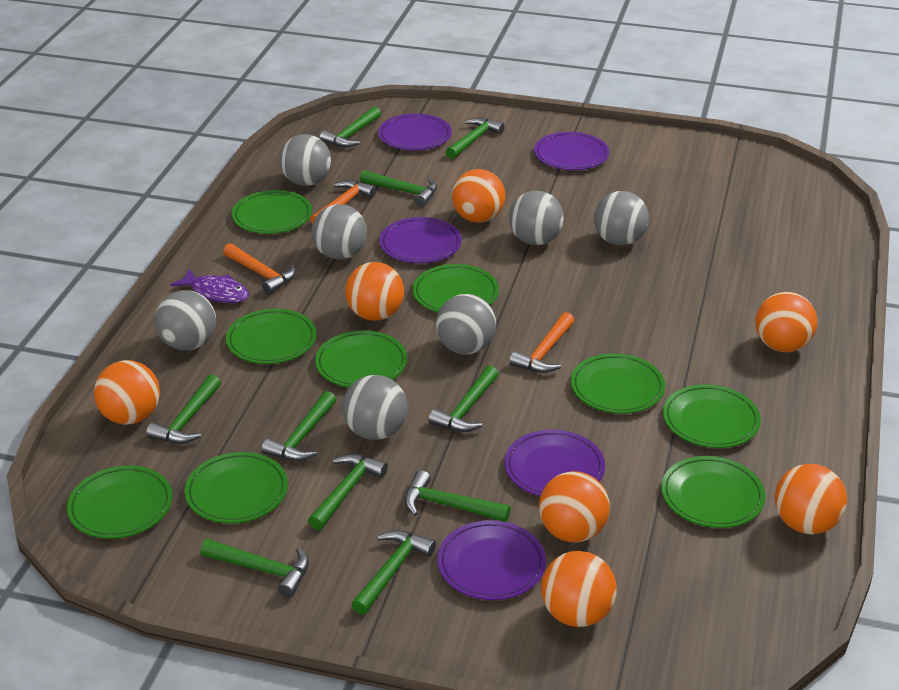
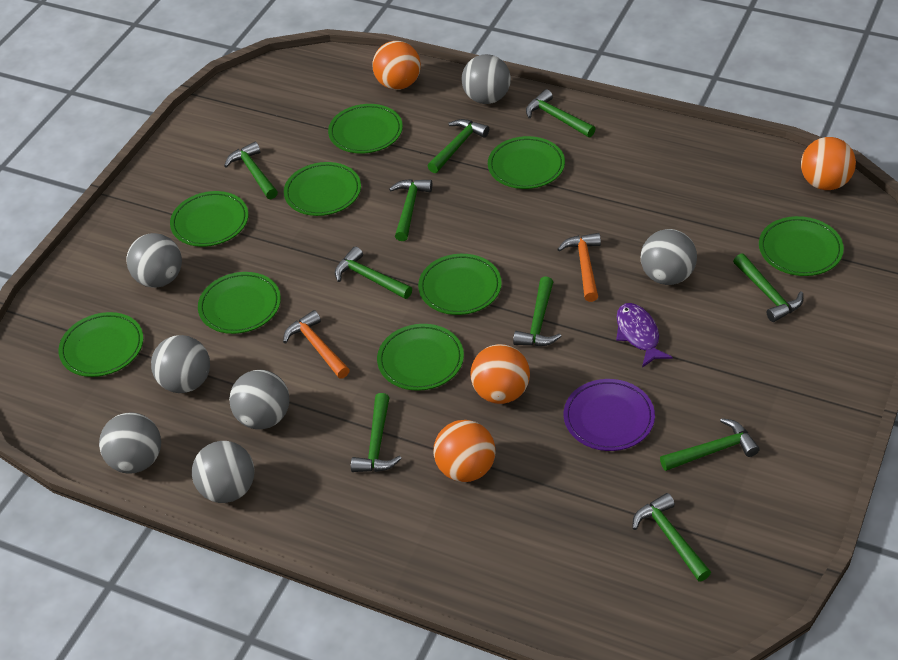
orange ball: [94,360,160,425] [345,262,404,321] [452,169,505,223] [539,471,610,543] [541,551,617,627] [756,292,817,352] [775,464,847,534] = 7 -> [373,41,421,90] [433,420,495,482] [470,344,530,404] [801,137,856,190] = 4
orange hammer: [223,243,296,294] [310,180,376,224] [509,312,574,373] = 3 -> [283,310,350,379] [557,233,601,302] = 2
purple plate: [378,114,452,151] [379,217,462,263] [437,520,546,600] [504,430,605,496] [534,132,609,170] = 5 -> [564,379,655,451] = 1

